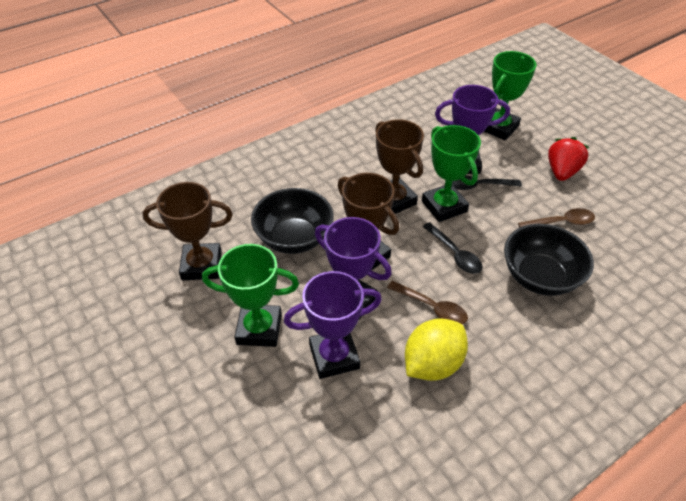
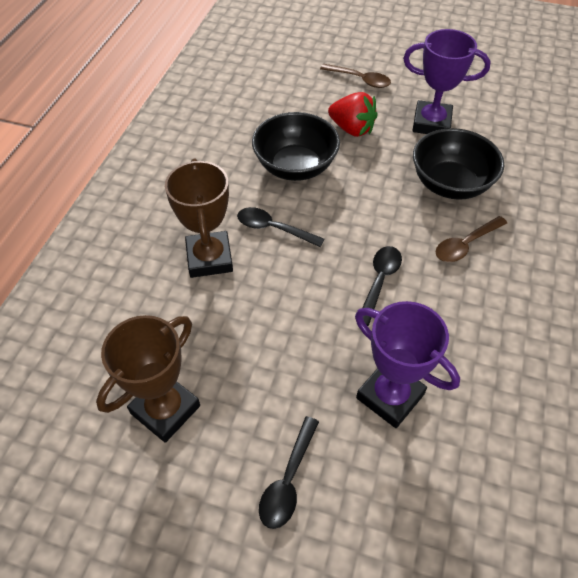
black spoon: [423,222,483,274] [452,175,522,190] = 2 -> [237,207,324,247] [259,416,319,529] [362,246,402,326] = 3
brown trophy: [142,182,233,280] [338,173,399,270] [375,119,424,214] = 3 -> [96,315,200,443] [165,158,233,278] = 2
green trophy: [202,244,299,347] [422,125,481,222] [484,51,536,141] = 3 -> none = 0
purple trophy: [284,271,382,379] [315,217,392,319] [435,85,510,174] = 3 -> [355,301,460,428] [403,29,491,134] = 2
yellow lemon: [405,318,468,381] = 1 -> none = 0

